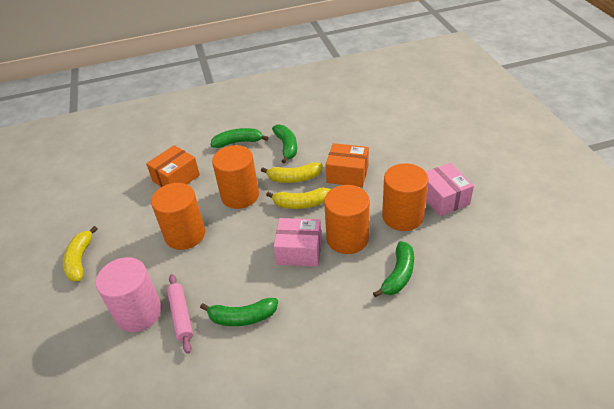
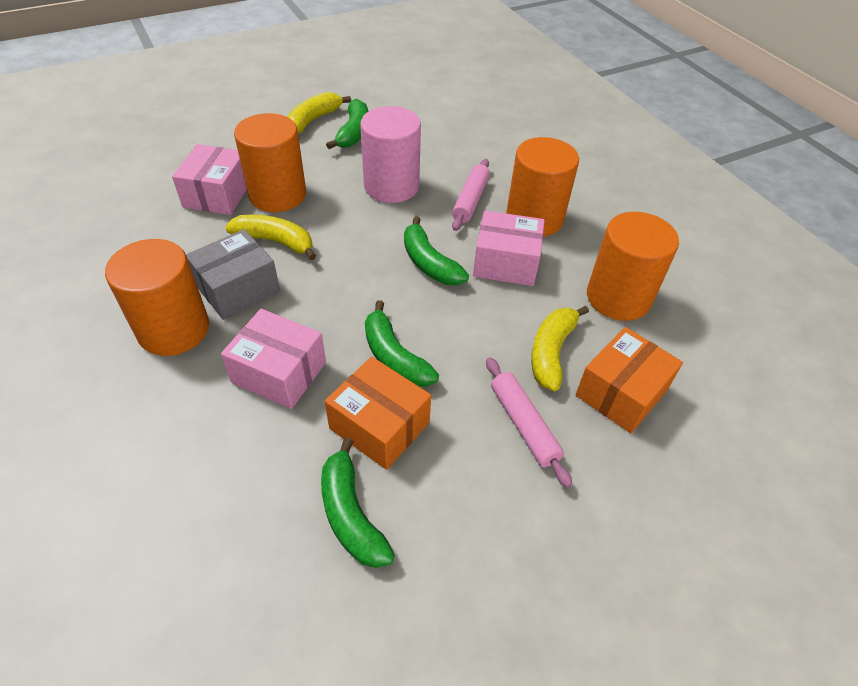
grey box: none = 0 -> [186,229,280,320] = 1
pink box: [273,218,322,267] [426,163,474,216] = 2 -> [172,144,247,215] [221,309,326,409] [473,210,545,286] = 3
pink rolling pin: [167,274,193,354] = 1 -> [452,159,490,231] [486,357,572,488] = 2

